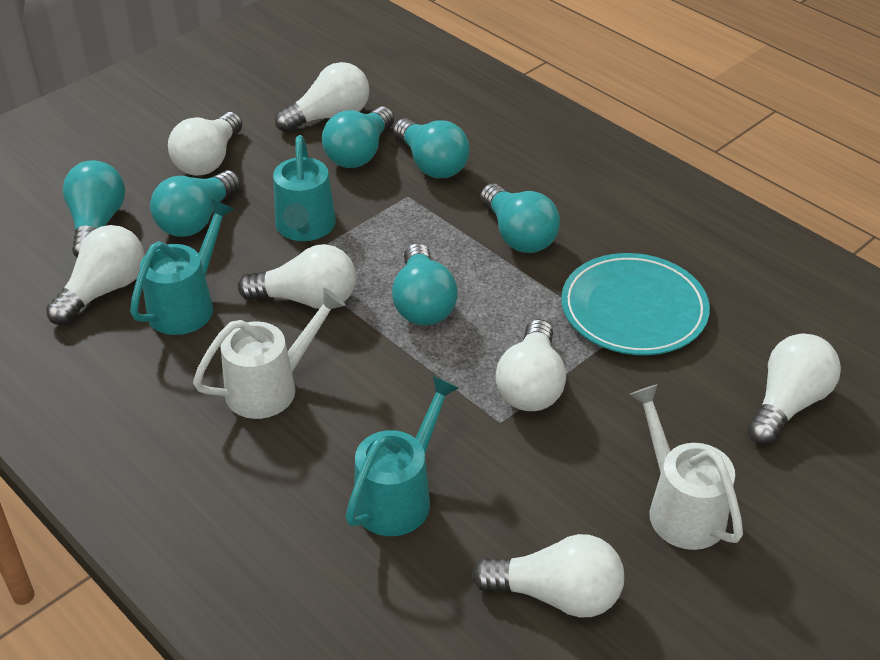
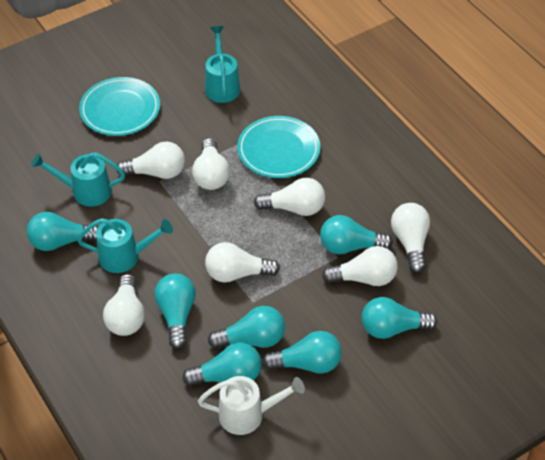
turquoise light bulb: [63,160,125,257] [150,170,241,237] [322,107,394,168] [392,243,458,325] [393,118,469,178] [480,184,560,253] = 6 -> [27,212,99,251] [155,274,196,349] [182,342,262,386] [208,306,285,348] [262,331,342,374] [320,215,393,254] [362,297,438,339] = 7
turquoise plate: [561,253,710,355] = 1 -> [79,77,160,136] [237,116,320,178] = 2
white watering can: [193,288,346,419] [629,384,743,550] = 2 -> [198,376,305,435] = 1

